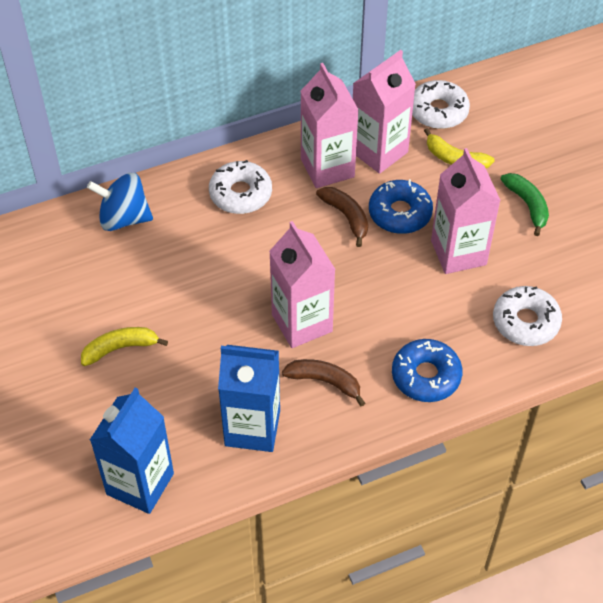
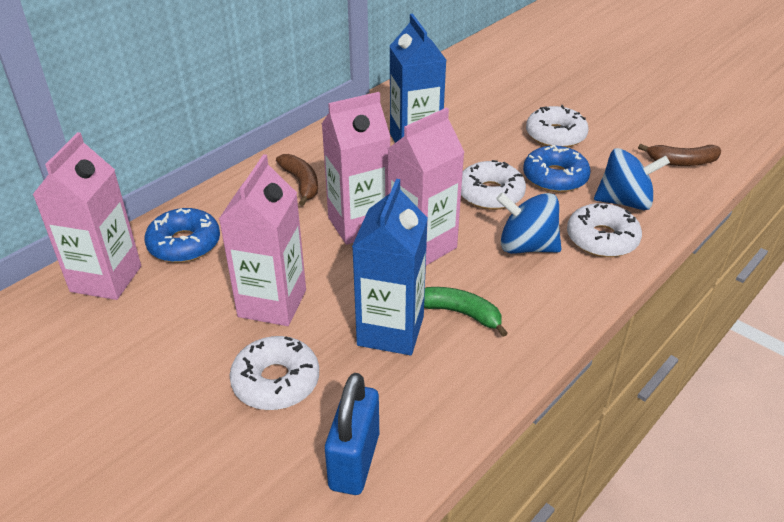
blue padlock: none = 0 -> [325,373,379,495] = 1
blue spinning top: [87,173,153,231] = 1 -> [496,193,561,254] [594,148,670,210] = 2
white donut: [209,160,272,214] [412,80,470,129] [493,286,562,346] = 3 -> [230,336,319,410] [461,160,526,210] [526,105,589,147] [567,203,642,257] = 4
yellow banana: [81,327,168,366] [424,128,495,168] = 2 -> none = 0

